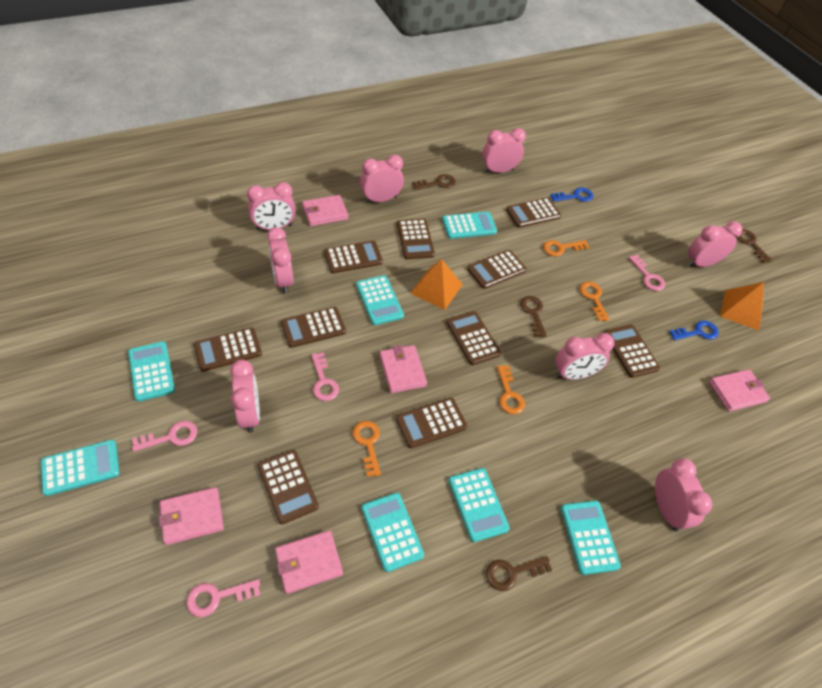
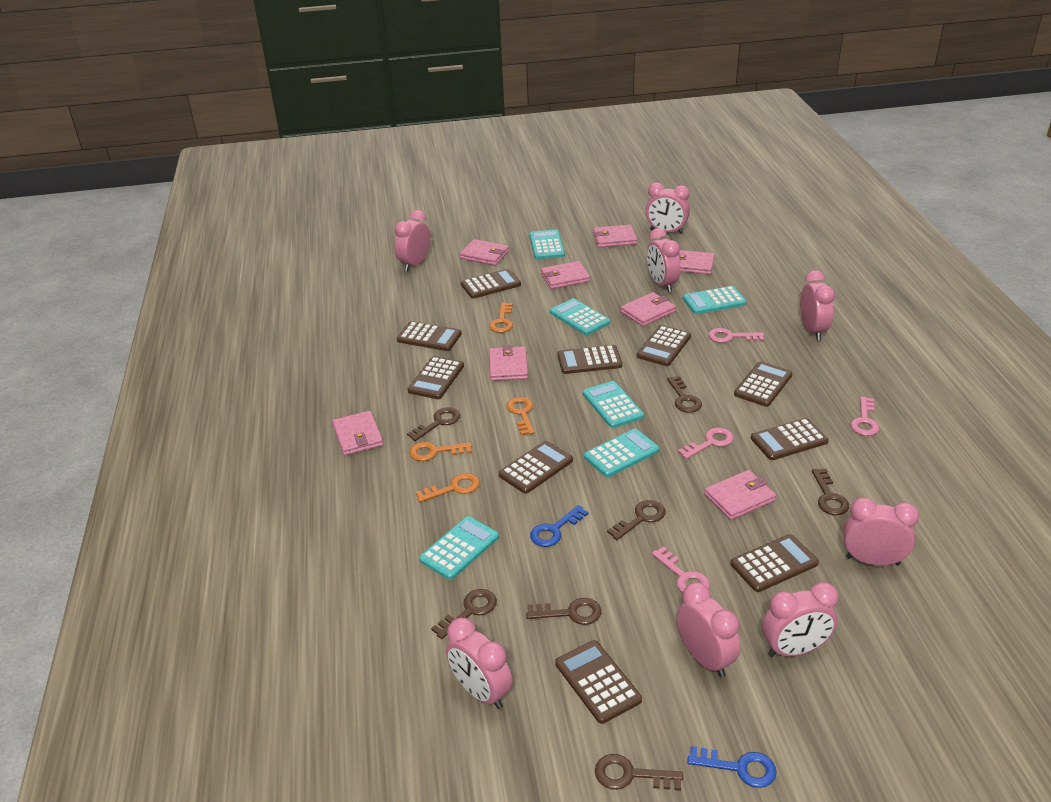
brown key: [412,174,456,190] [486,556,552,591] [520,296,547,337] [736,229,772,263] = 4 -> [407,407,460,441] [431,589,497,639] [526,598,602,625] [595,754,683,791] [607,500,665,540] [667,376,702,413] [812,469,849,515] = 7
orange pyramid: [410,259,463,310] [720,282,764,331] = 2 -> none = 0
pink wallet: [159,487,224,545] [275,530,343,594] [302,195,348,226] [379,345,427,393] [709,369,770,411] = 5 -> [332,411,383,455] [460,239,509,266] [489,345,528,381] [541,261,590,289] [593,225,637,248] [620,292,676,326] [678,250,715,275] [704,470,776,520] = 8
turquoise calculator: [41,440,120,496] [128,341,175,402] [356,275,404,325] [361,492,424,572] [442,212,497,239] [449,468,510,542] [561,500,621,575] = 7 -> [419,516,499,580] [529,230,565,259] [550,298,610,335] [583,381,644,428] [584,429,659,477] [683,286,746,314] = 6

